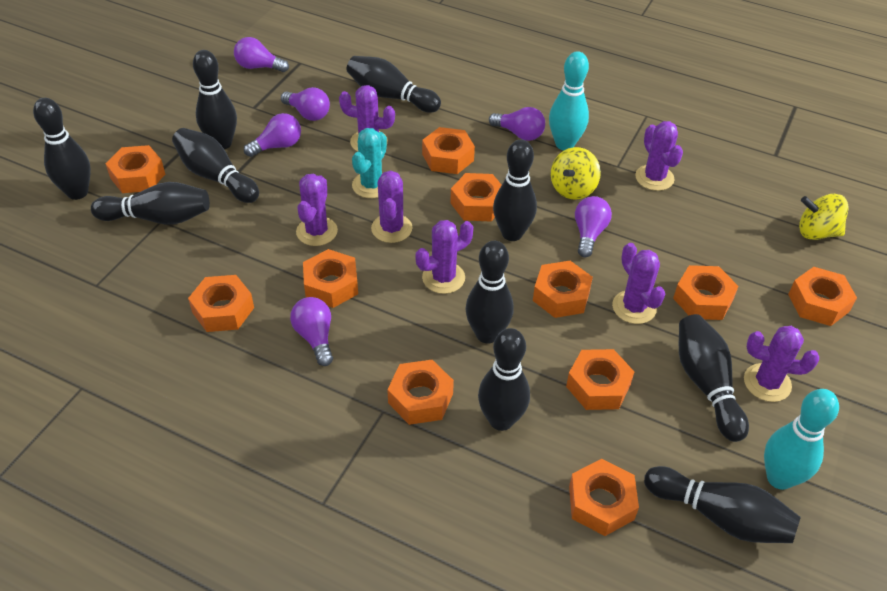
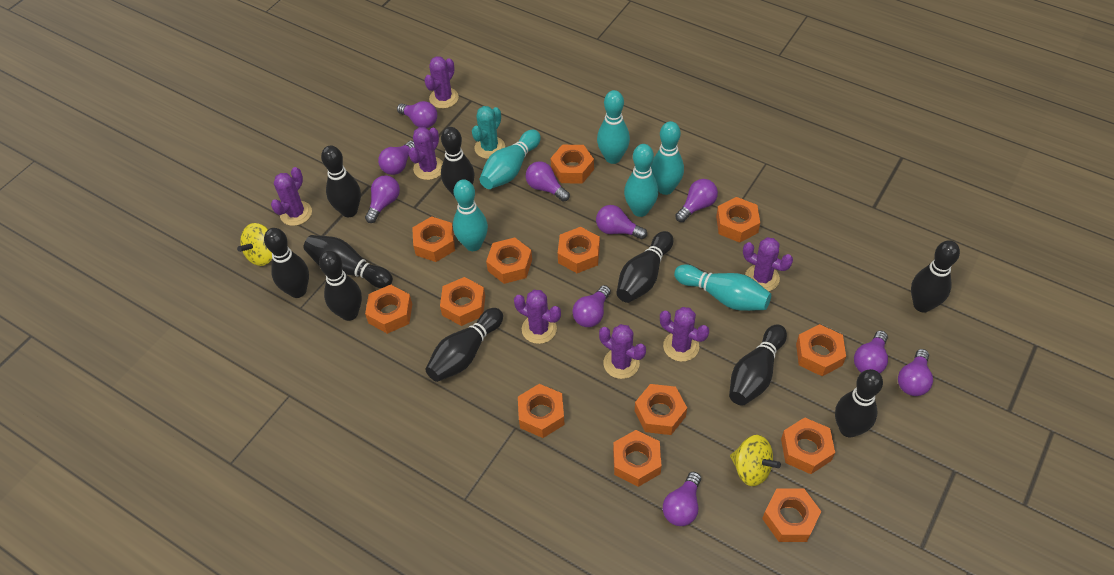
orange nut: [106,145,165,193] [188,275,254,332] [303,249,358,308] [387,360,454,425] [422,127,475,174] [450,173,501,221] [533,261,593,318] [566,349,634,410] [569,459,639,536] [673,265,739,320] [788,267,857,326] = 11 -> [365,285,412,334] [412,216,455,262] [440,277,485,326] [486,238,532,284] [518,384,565,438] [550,145,594,184] [558,227,600,273] [613,430,662,487] [635,384,687,435] [716,197,760,243] [762,489,821,542] [781,417,835,474] [796,324,846,376] = 13
purple light bulb: [234,37,289,72] [244,113,301,157] [281,87,330,121] [290,297,333,366] [489,107,545,141] [575,196,612,257] = 6 -> [365,175,400,223] [378,141,415,175] [397,101,437,128] [526,161,570,202] [572,285,611,327] [596,205,647,239] [663,472,701,526] [675,179,718,222] [854,331,888,373] [898,349,933,396] = 10
turquoise bowling pin: [549,51,589,150] [764,389,839,490] = 2 -> [453,179,488,251] [480,130,541,189] [597,90,630,164] [624,144,658,217] [651,121,684,195] [674,264,771,311] = 6

